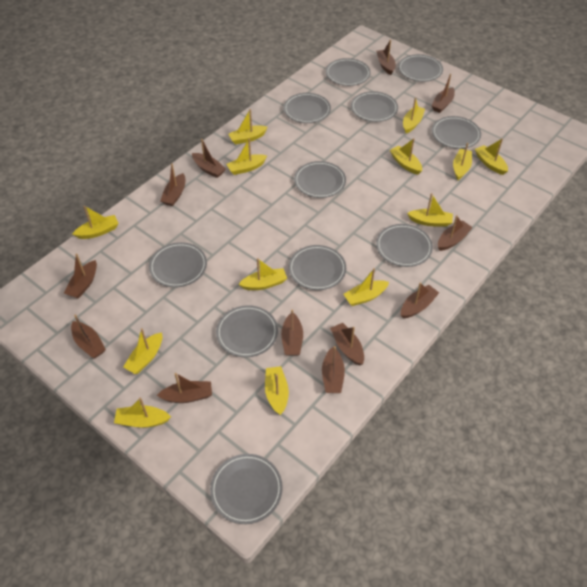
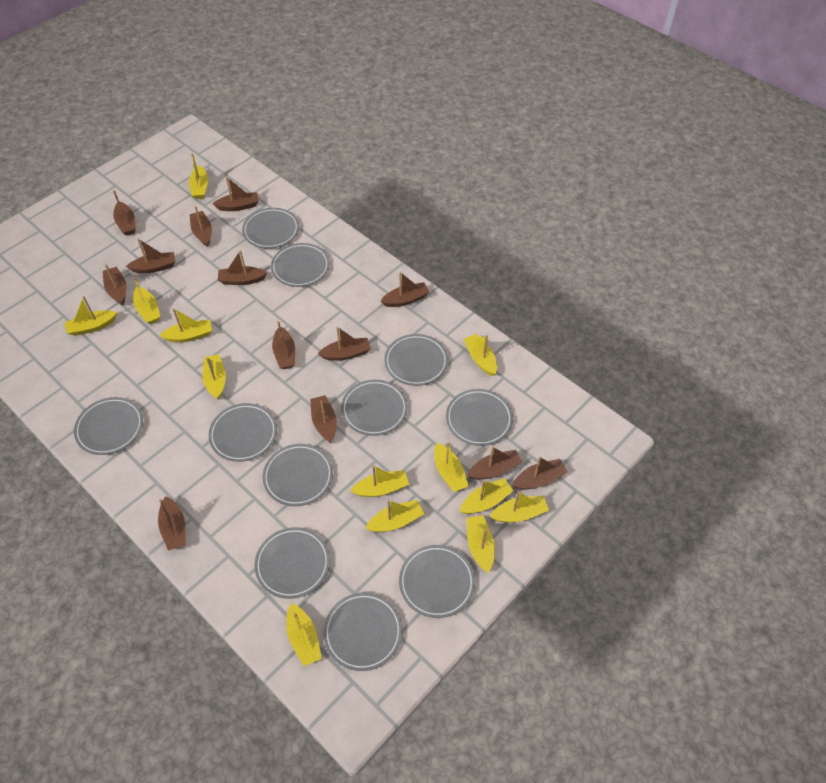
brown boat: [64,254,97,299] [71,315,106,358] [157,373,212,403] [160,163,185,206] [192,139,226,178] [281,309,303,356] [322,346,345,393] [330,323,364,366] [376,40,396,75] [401,283,439,318] [431,74,455,113] [438,215,473,251] = 12 -> [103,264,126,305] [113,190,136,236] [126,239,175,273] [158,496,186,551] [190,206,212,247] [212,176,259,211] [218,250,267,285] [272,321,295,369] [310,395,337,443] [318,327,371,361] [380,272,429,307] [467,446,523,480] [512,457,568,490] = 13

